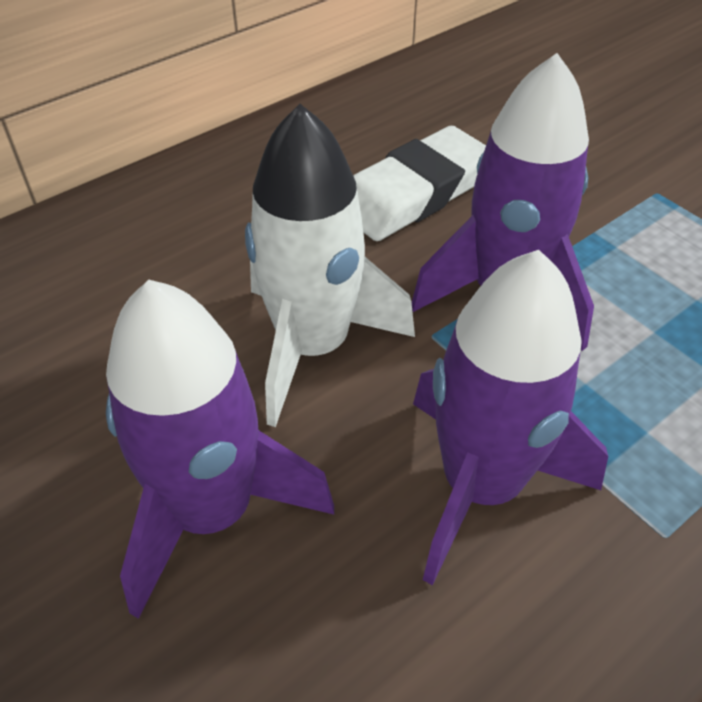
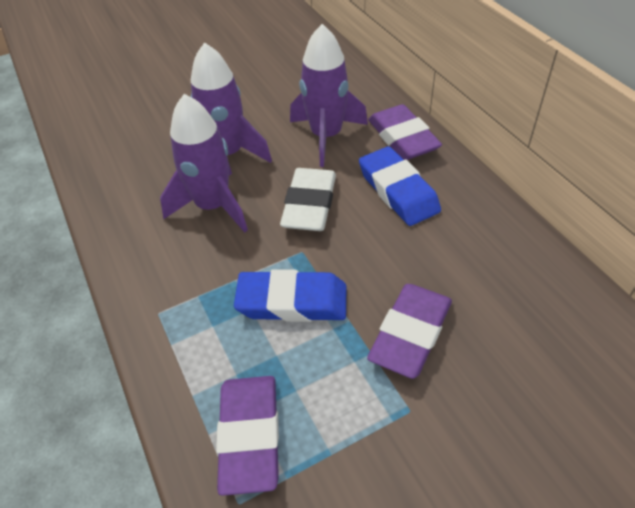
blue eraser: none = 0 -> [234,269,346,322] [359,147,441,226] = 2
purple eraser: none = 0 -> [216,376,279,496] [367,284,452,379] [368,104,442,160] = 3
white rocket: [245,104,415,427] = 1 -> none = 0

